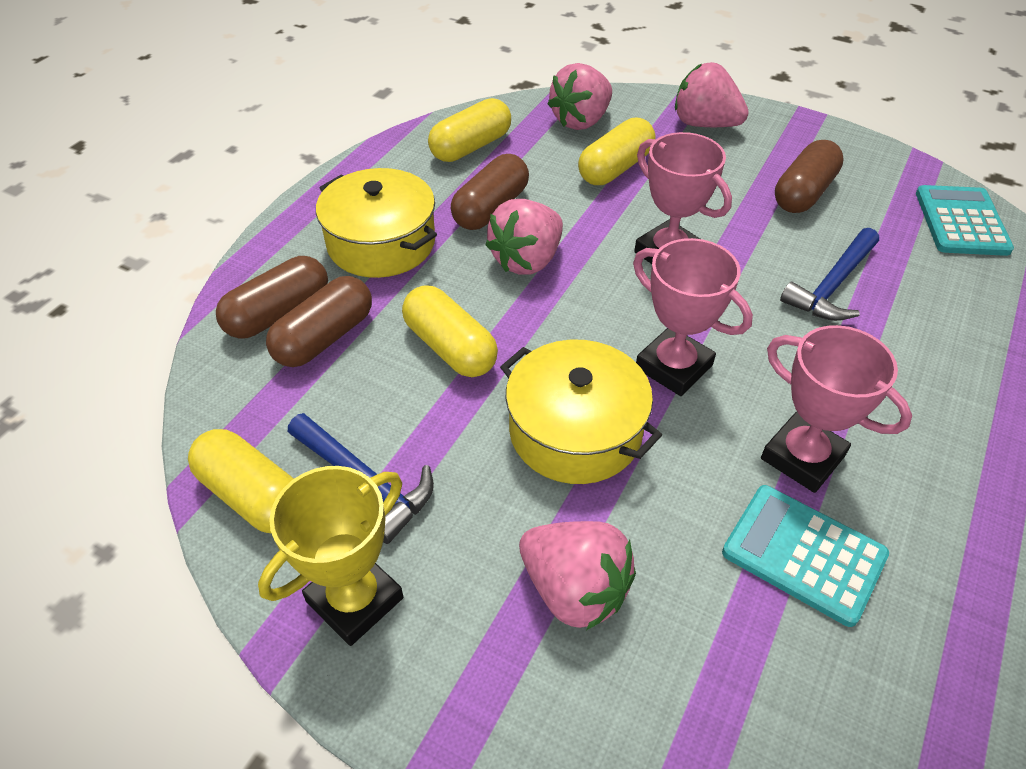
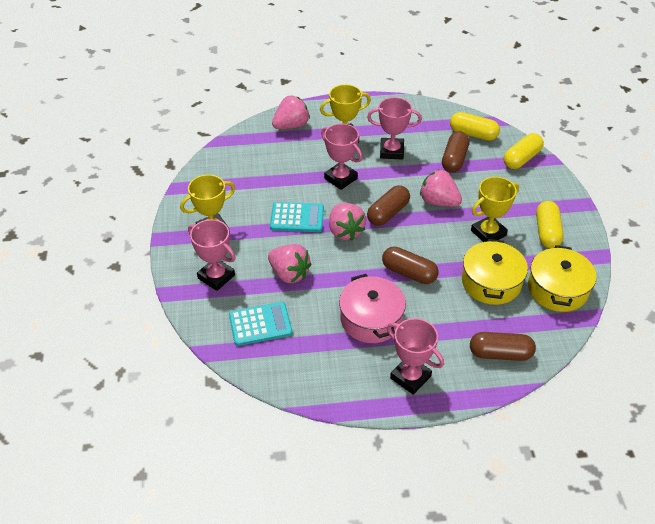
blue hammer: [288,413,434,544] [780,228,879,321] = 2 -> none = 0
pink pot: none = 0 -> [339,274,406,343] = 1
pink trophy: [633,238,753,396] [634,132,732,264] [761,325,912,493] = 3 -> [188,219,236,291] [321,124,363,190] [367,97,422,160] [387,318,444,395] = 4
yellow capsule: [188,429,294,534] [402,285,498,377] [428,98,511,162] [578,117,656,185] = 4 -> [450,112,500,141] [503,133,544,169] [536,201,564,248] = 3
yellow trophy: [258,466,403,646] = 1 -> [180,175,235,234] [320,84,371,143] [471,177,519,242] = 3

